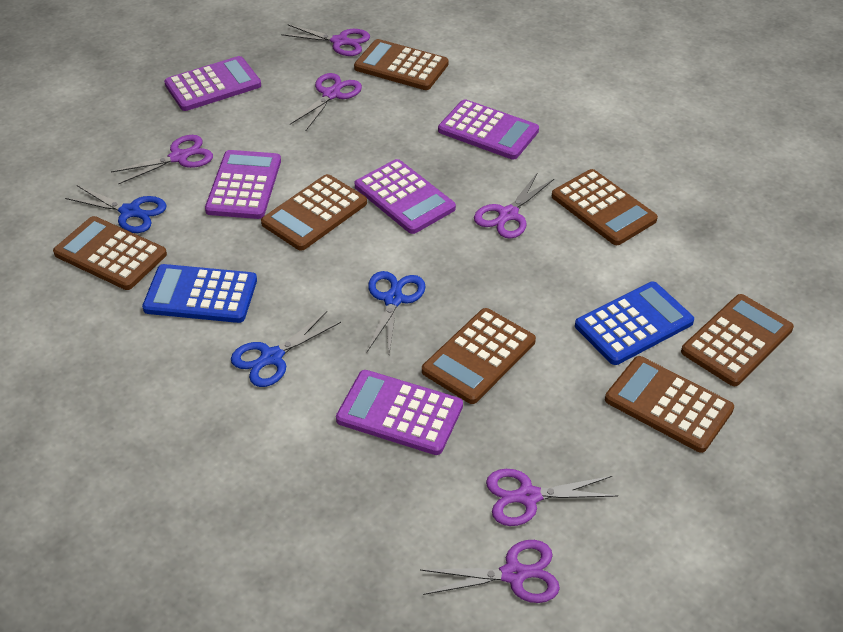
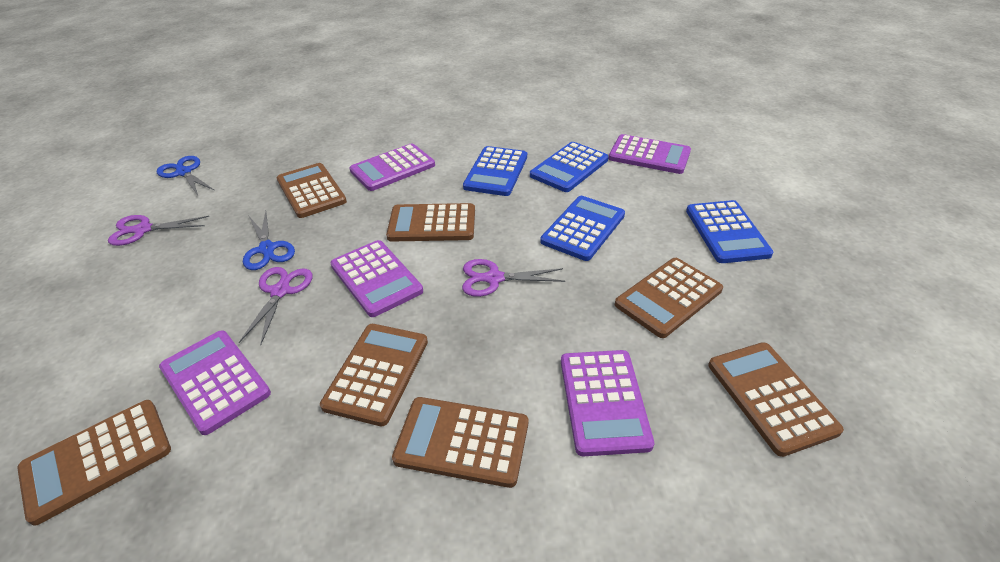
blue calculator: [142,264,257,323] [575,282,694,365] = 2 -> [463,146,527,196] [530,142,609,192] [540,196,625,261] [686,200,773,263] = 4
blue scissors: [65,185,167,233] [231,311,341,387] [367,271,426,354] = 3 -> [157,156,214,195] [243,211,295,270] = 2
purple scissors: [111,135,213,184] [281,24,370,56] [290,73,362,130] [420,540,560,603] [474,172,554,238] [486,469,618,526] = 6 -> [108,215,209,246] [239,267,312,345] [462,259,565,297] = 3

